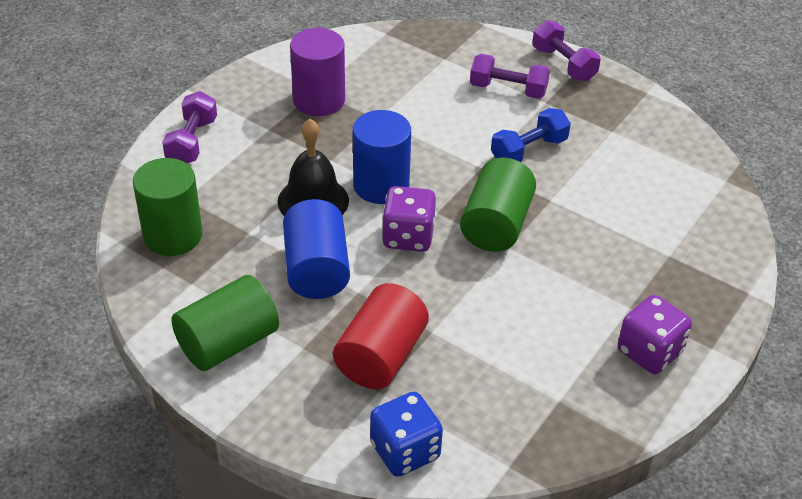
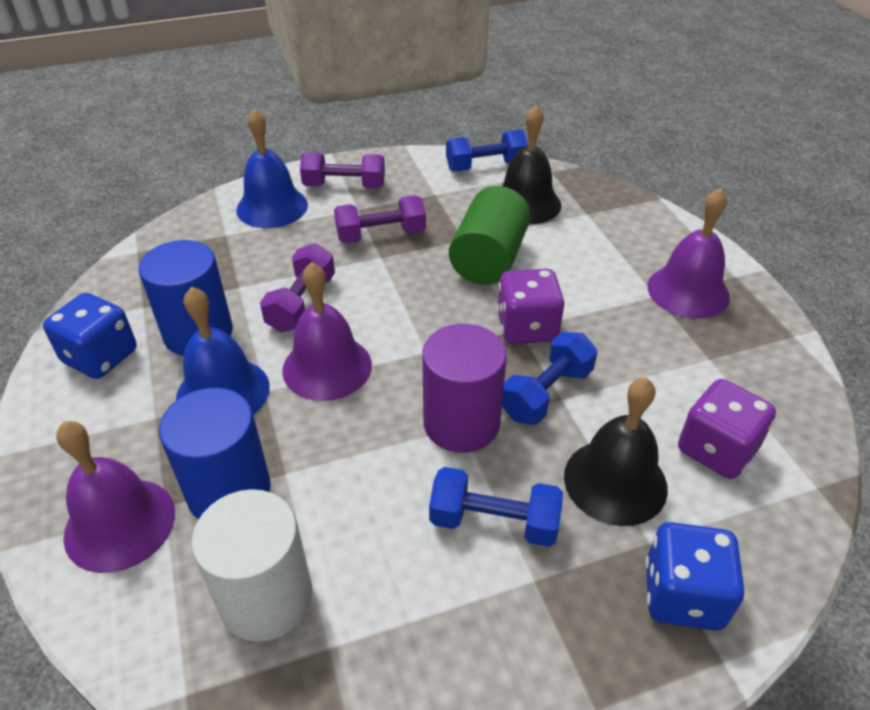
black bell: [278,119,349,216] = 1 -> [502,105,561,224] [564,377,668,526] = 2
blue bell: none = 0 -> [176,287,270,415] [236,108,308,228] = 2
blue dice: [370,392,443,477] = 1 -> [43,293,137,379] [645,522,744,631] = 2
blue dumbbell: [491,108,571,162] = 1 -> [429,467,563,547] [446,130,528,171] [502,332,598,425] = 3
green cylinder: [133,158,203,256] [171,275,279,371] [460,157,536,252] = 3 -> [449,186,531,285] = 1
purple bell: none = 0 -> [56,421,175,573] [282,262,372,401] [647,188,730,318] = 3
red cylinder: [333,283,429,389] = 1 -> none = 0
white cylinder: none = 0 -> [191,489,312,642] = 1

